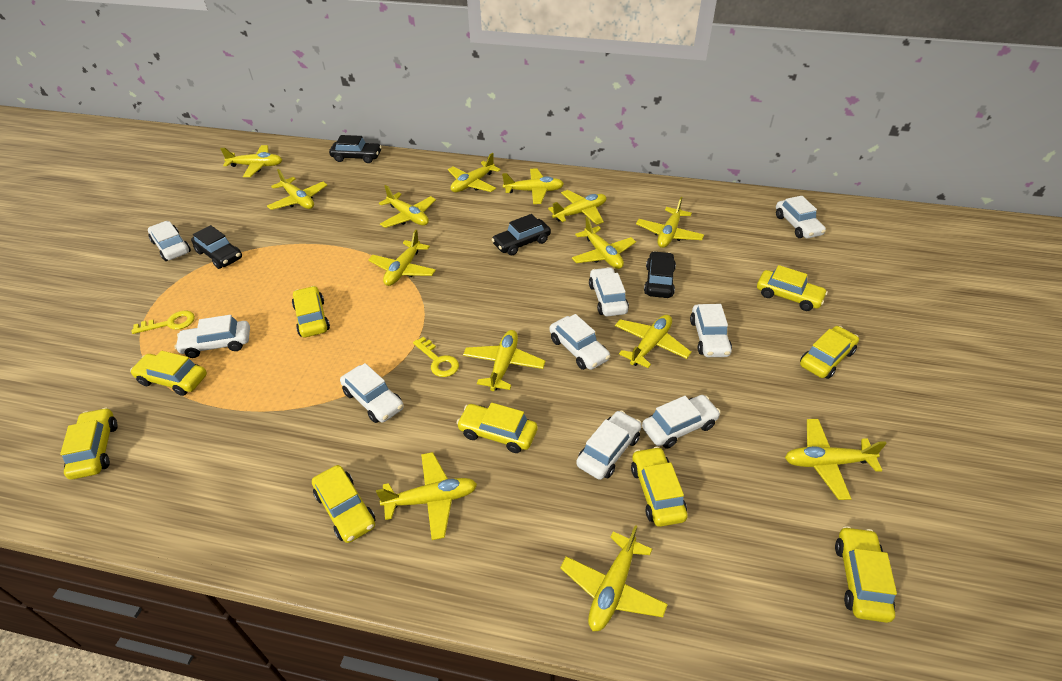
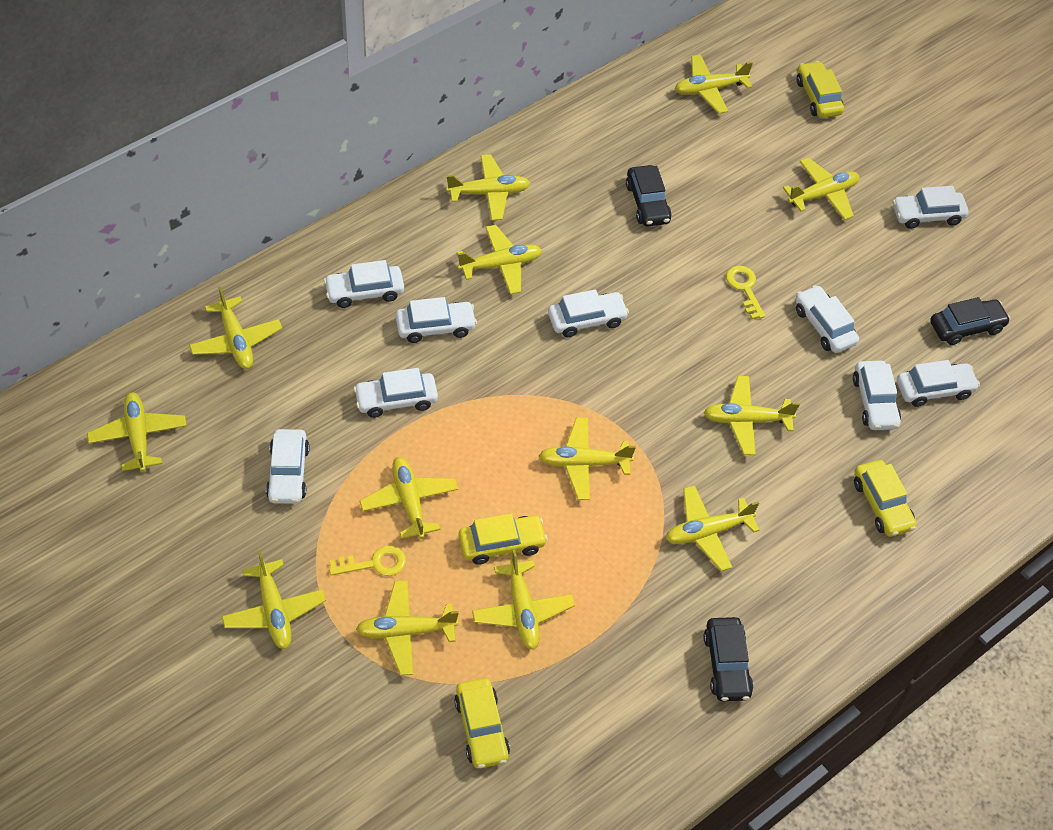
black car: [191,225,242,269] [329,135,382,163] [491,214,551,255] [644,251,676,298] = 4 -> [626,165,672,227] [703,617,753,701] [930,297,1011,345] = 3
yellow car: [60,407,118,479] [130,351,207,396] [292,286,330,337] [312,465,376,543] [457,403,537,453] [631,447,688,527] [757,265,828,311] [800,326,859,379] [835,526,897,623] = 9 -> [454,678,510,769] [458,514,548,565] [796,61,844,118] [854,460,917,537] = 4
yellow plane: [220,145,282,177] [267,169,327,210] [368,230,436,286] [376,452,477,540] [379,185,436,228] [448,153,501,192] [463,330,546,391] [502,168,564,204] [548,190,606,225] [560,525,668,631] [572,217,636,269] [615,315,692,368] [636,197,704,248] [785,419,887,500] = 14 -> [87,392,187,472] [189,286,282,369] [222,550,326,649] [356,580,459,675] [359,457,458,539] [446,154,530,221] [457,225,542,295] [472,550,575,650] [539,417,636,500] [666,485,759,571] [675,54,753,114] [703,376,800,455] [783,157,859,220] = 13

